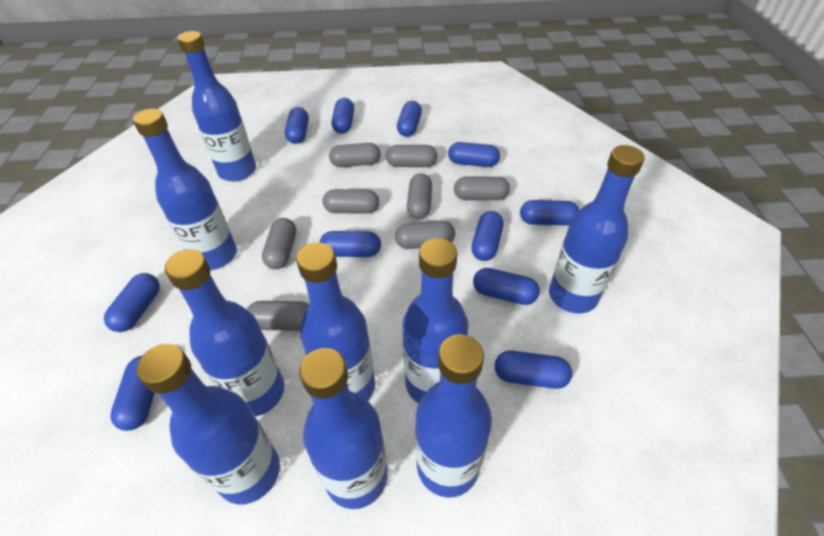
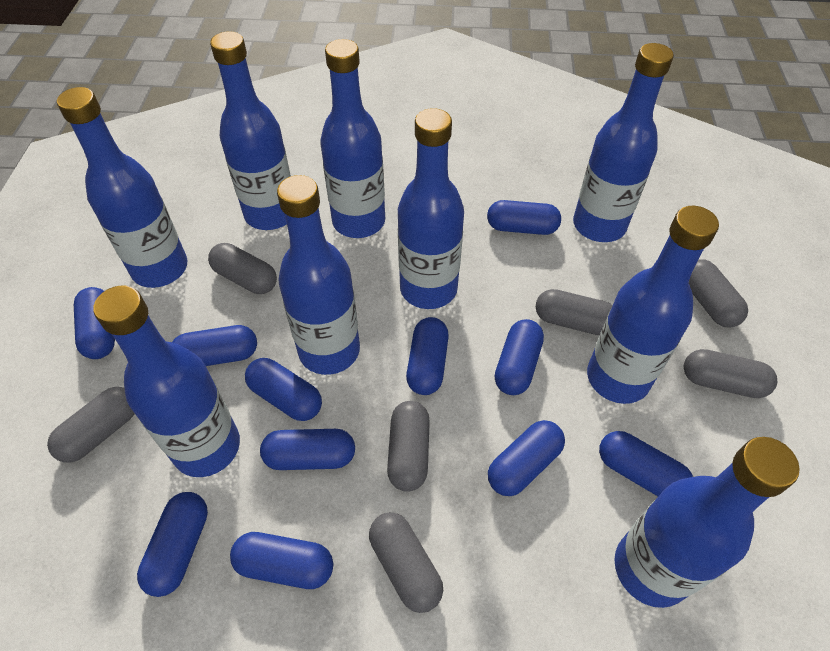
grey capsule: [247,301,310,331] [262,218,296,269] [323,189,379,213] [329,143,381,167] [386,145,437,167] [395,221,455,249] [407,173,432,219] [454,177,510,200] = 8 -> [47,387,135,462] [208,243,277,294] [369,512,443,613] [387,401,430,492] [536,289,613,335] [684,349,777,398] [689,259,748,328] = 7

